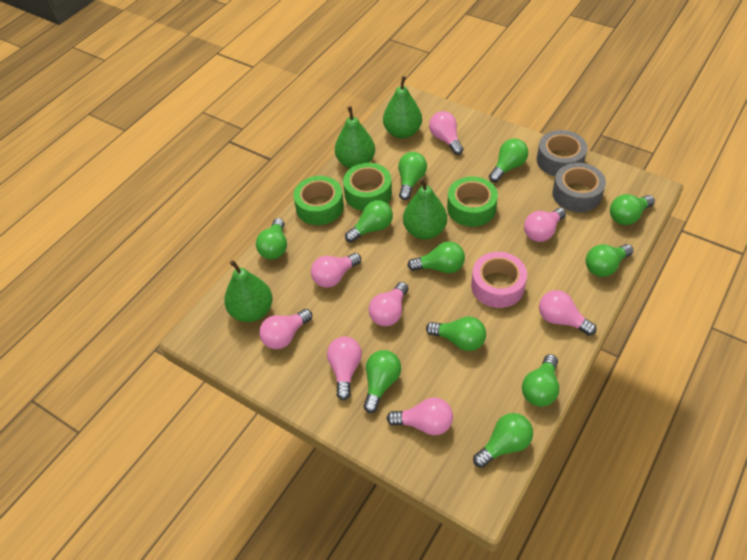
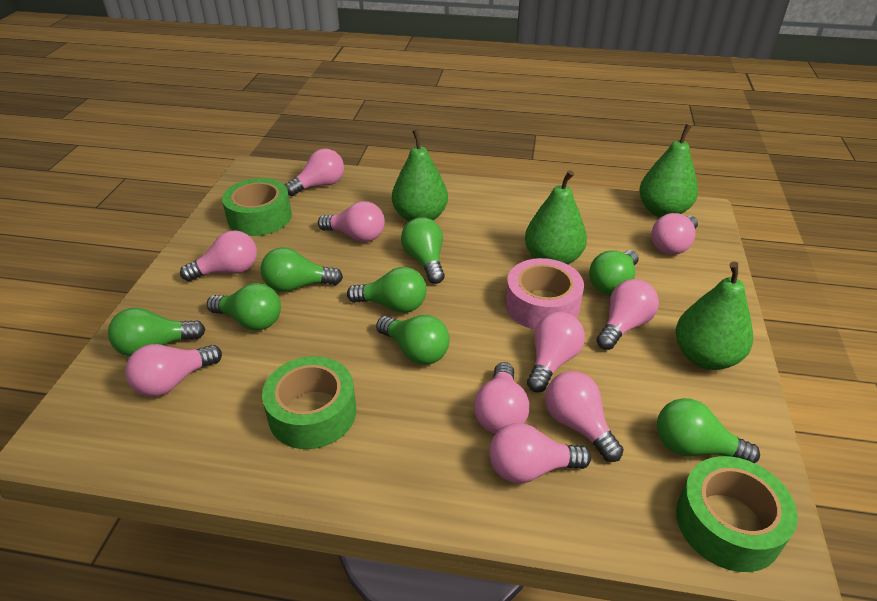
green light bulb: [256,218,287,259] [345,200,393,243] [364,350,401,413] [398,152,427,200] [407,241,465,273] [426,316,486,351] [473,413,533,468] [489,138,528,182] [522,354,559,407] [586,244,634,277] [610,194,655,225] = 11 -> [108,308,206,357] [207,283,281,331] [261,247,343,292] [347,267,427,313] [376,315,450,365] [401,217,445,284] [589,250,639,295] [657,398,760,463] = 8
grey tape: [537,130,587,176] [552,163,606,212] = 2 -> none = 0
pink light bulb: [259,309,312,349] [311,253,361,288] [327,336,362,400] [369,282,408,326] [387,397,453,435] [429,111,463,155] [524,208,566,242] [539,290,597,336] = 8 -> [125,344,222,397] [180,230,257,281] [285,149,344,196] [318,201,385,242] [474,362,529,434] [489,423,591,484] [527,312,585,392] [545,371,624,462] [596,279,659,350] [651,213,698,255] = 10

